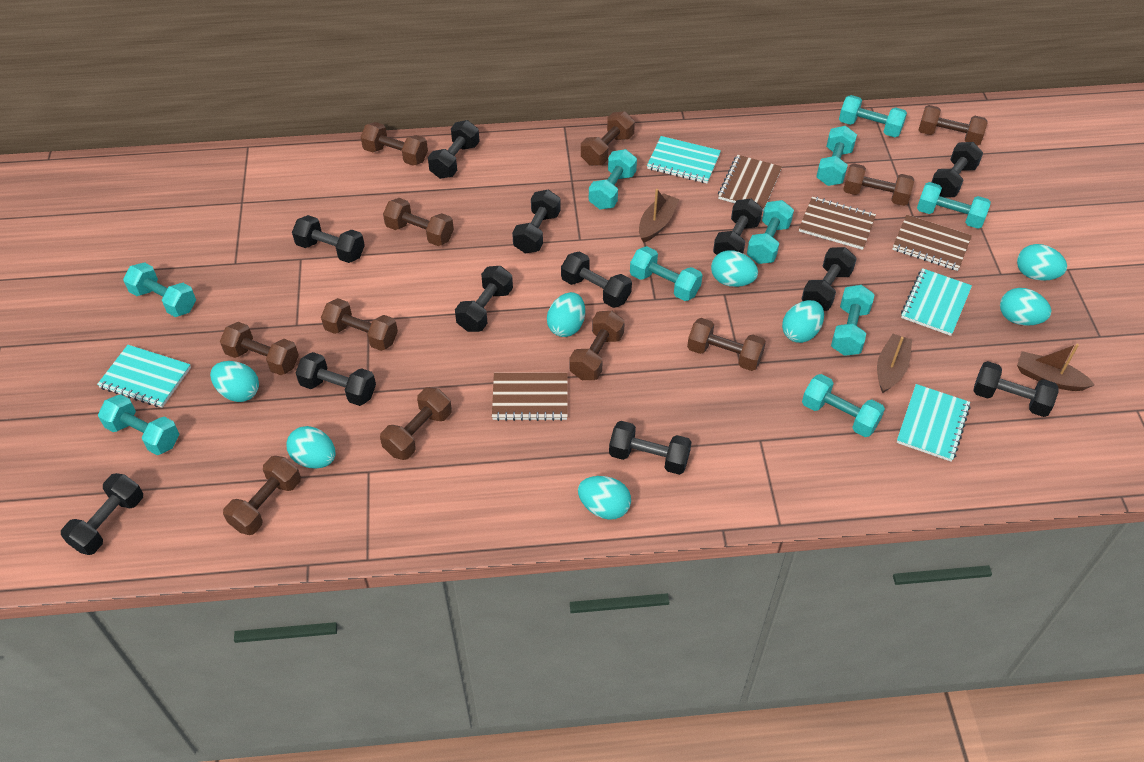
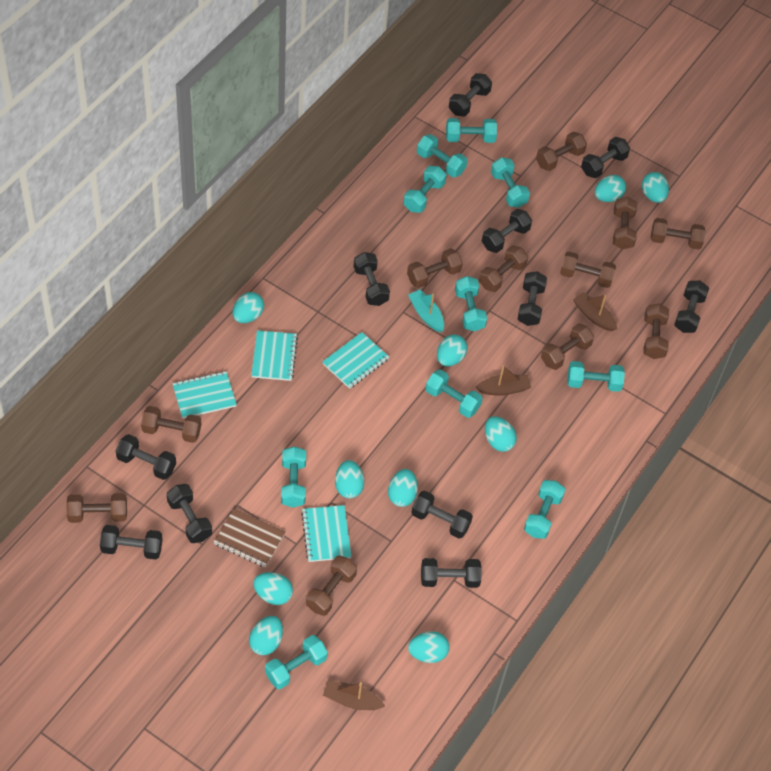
black dumbbell: [61,473,143,555] [292,215,365,263] [296,352,376,406] [428,120,480,179] [455,266,513,332] [512,189,561,253] [561,251,632,308] [609,421,692,475] [713,199,763,255] [802,247,857,311] [931,142,983,197] [973,361,1059,417] = 12 -> [100,525,163,560] [116,434,176,480] [167,484,212,543] [353,252,390,306] [411,491,473,538] [421,558,482,588] [449,73,492,116] [482,209,532,253] [518,271,547,326] [581,137,630,178] [674,281,709,333] = 11
brown notebook: [492,373,568,421] [718,155,782,211] [799,197,876,250] [892,215,972,271] = 4 -> [214,508,285,568] = 1
turquoise boat: none = 0 -> [408,289,444,332] = 1
turquoise egg: [210,361,259,402] [287,426,336,469] [547,292,585,337] [578,476,631,520] [711,250,758,287] [782,300,824,343] [1000,288,1051,326] [1017,244,1067,281] = 8 -> [232,292,264,323] [249,616,283,655] [253,572,293,605] [335,460,364,498] [388,469,418,507] [408,631,450,663] [437,334,467,366] [485,416,517,452] [595,175,626,202] [642,172,669,203] = 10

